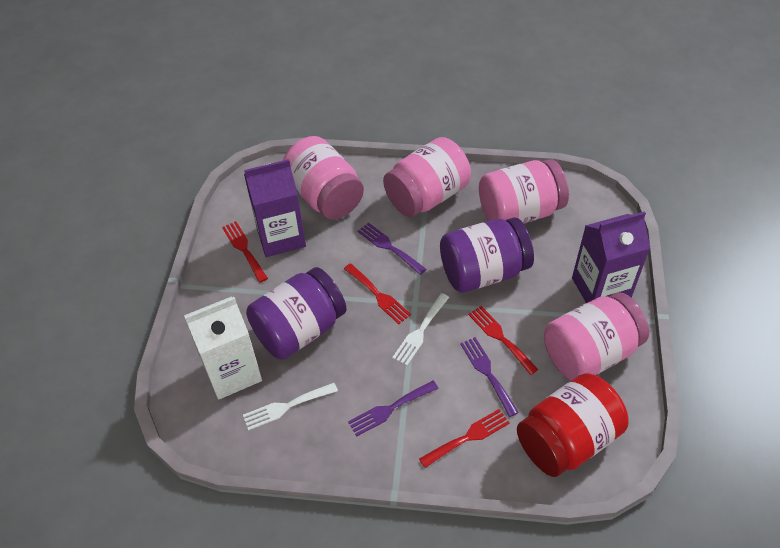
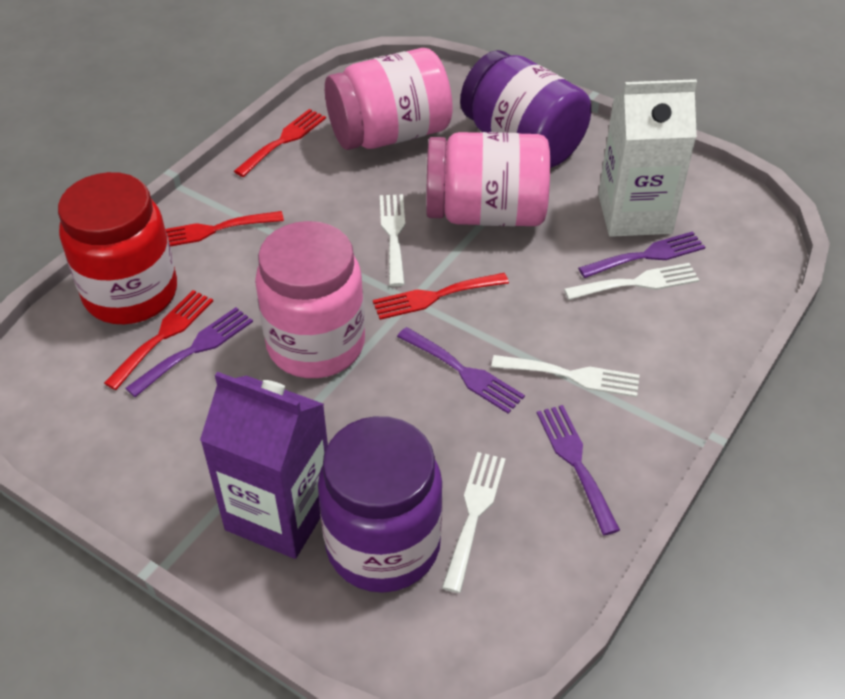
pink jar: [283,136,364,220] [383,137,471,217] [479,159,569,224] [544,292,649,381] = 4 -> [255,221,365,378] [325,48,453,150] [426,132,550,226] = 3
purple carton: [244,159,306,257] [572,211,650,303] = 2 -> [200,372,328,559] = 1
purple fork: [348,381,439,436] [358,222,426,275] [460,337,519,417] = 3 -> [126,307,253,397] [397,327,525,414] [537,405,620,535] [578,231,705,278] = 4
white fork: [243,383,338,431] [392,293,449,365] = 2 -> [380,194,405,287] [442,452,506,593] [491,355,639,397] [564,263,699,300] = 4

